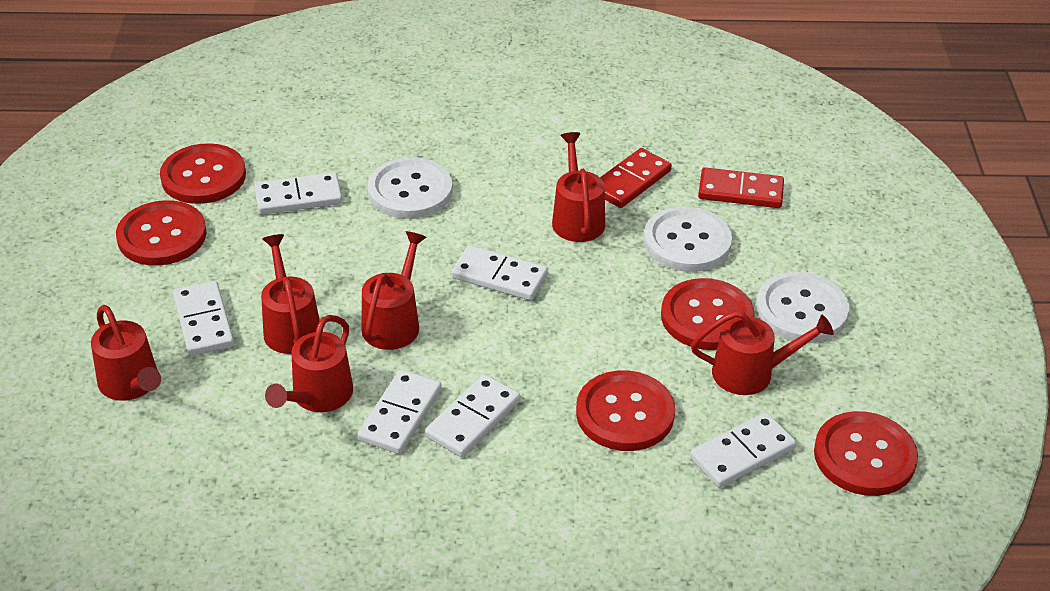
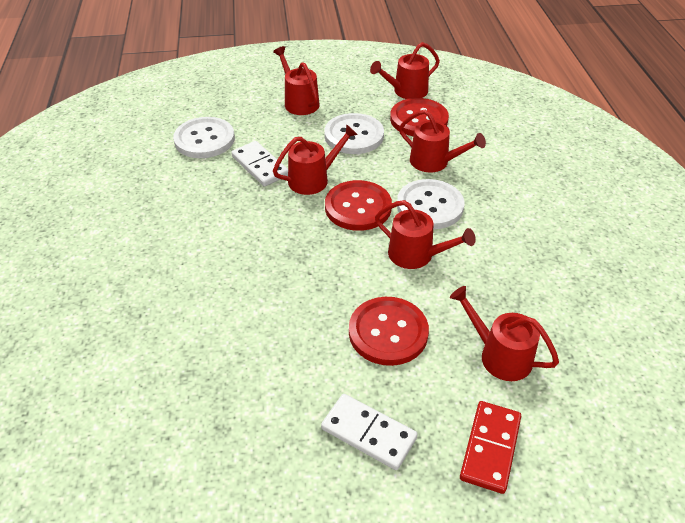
red button: [116,200,207,266] [160,143,246,204] [576,370,675,451] [661,278,754,350] [814,411,918,496] = 5 -> [325,180,392,231] [349,297,429,366] [390,98,449,136] = 3
red domino: [600,148,672,208] [698,167,784,208] = 2 -> [460,401,521,494] = 1
white domino: [173,281,234,356] [254,172,343,215] [357,370,442,454] [425,374,520,457] [451,245,548,300] [690,412,796,488] = 6 -> [231,141,288,187] [321,394,418,470] = 2

